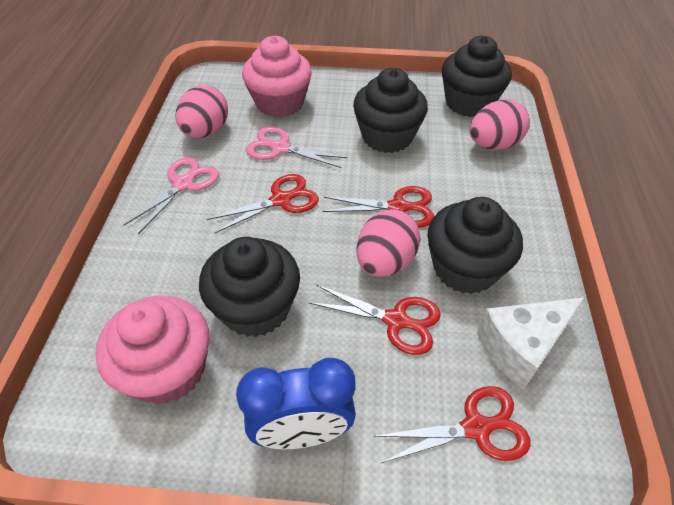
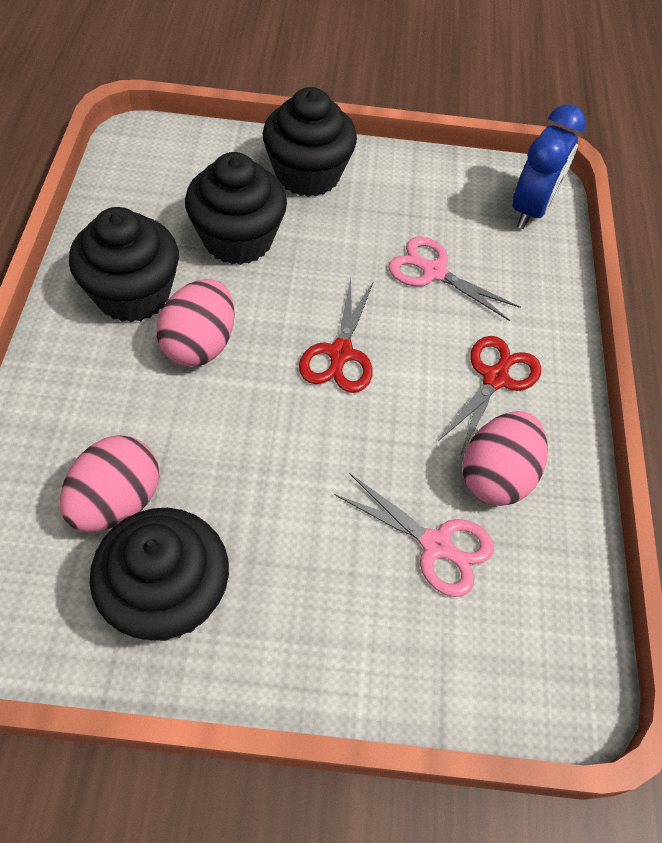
pink cupcake: [95,296,210,404] [242,36,312,118] = 2 -> none = 0
red scissors: [207,174,319,234] [309,285,441,355] [323,186,434,227] [374,386,531,464] = 4 -> [299,279,374,393] [438,336,541,454] = 2
white cheese: [477,297,585,390] = 1 -> none = 0

